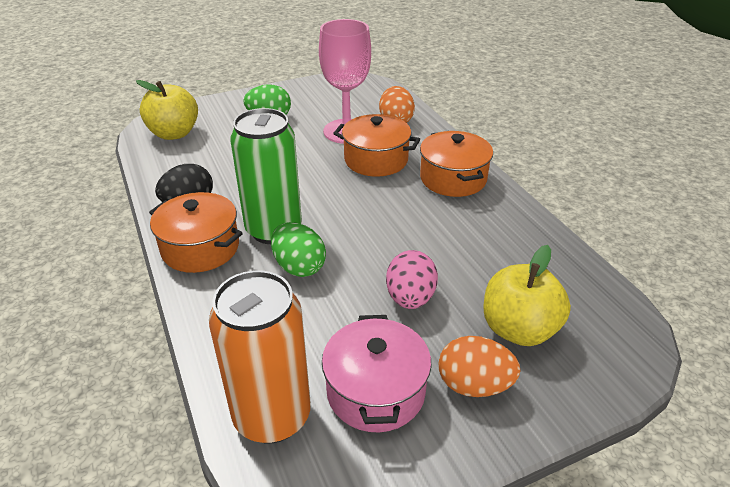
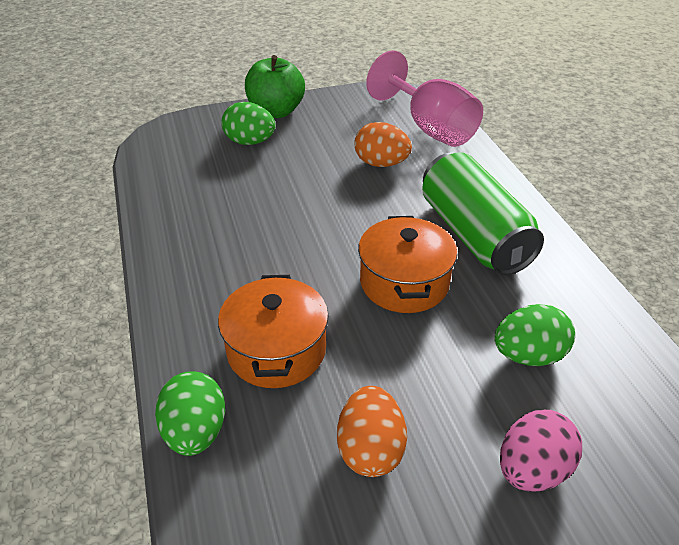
black egg: [155,164,213,202] = 1 -> none = 0
green apple: none = 0 -> [245,55,305,118] = 1
green egg: [243,84,291,114] [271,222,326,277] = 2 -> [155,372,225,456] [221,102,276,145] [494,304,575,366] = 3
orange can: [209,270,311,443] = 1 -> none = 0
orange pot: [149,192,243,273] [333,114,420,177] [420,131,493,197] = 3 -> [218,275,329,388] [358,216,457,313] = 2
pink pot: [322,315,431,432] = 1 -> none = 0
yellow apple: [136,80,198,140] [483,245,571,346] = 2 -> none = 0

